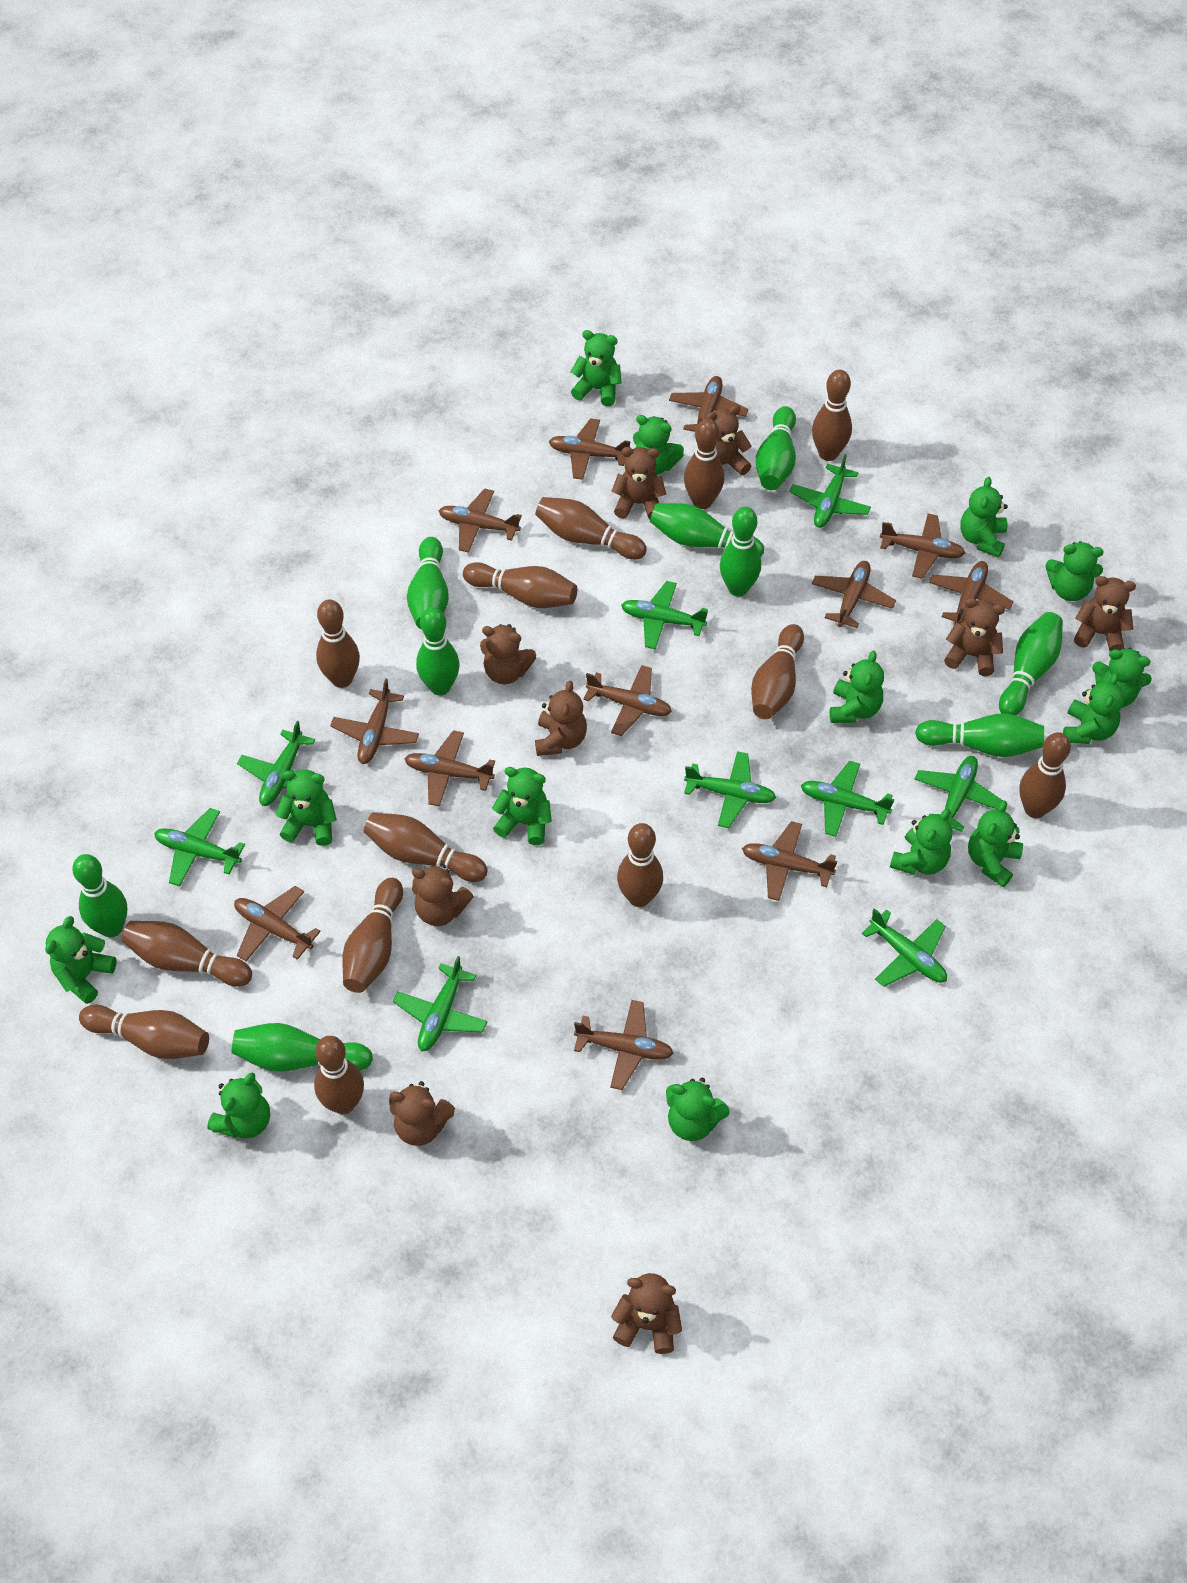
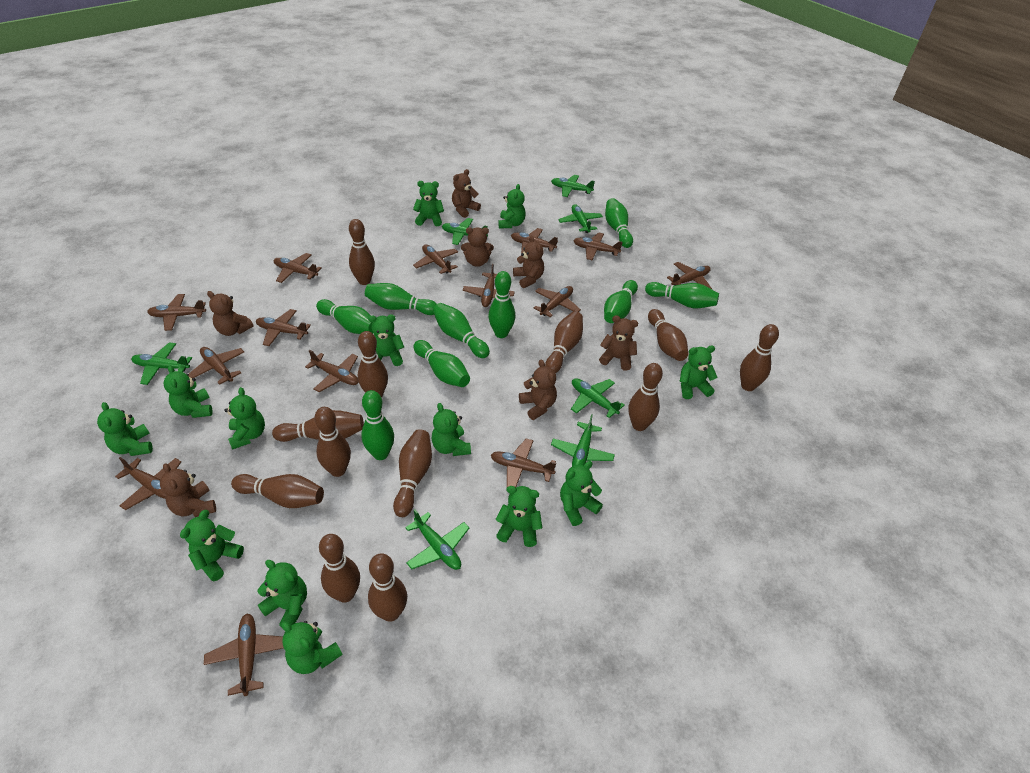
brown bowling pin: [79,1005,209,1059] [122,921,252,987] [314,1036,364,1114] [316,599,360,688] [342,878,403,993] [364,813,488,882] [463,562,577,608] [535,497,647,560] [617,823,663,907] [684,418,724,509] [751,624,804,719] [812,370,852,461] [1019,732,1071,818] = 13 -> [231,474,324,508] [272,410,364,442] [314,407,351,477] [319,534,360,603] [349,219,375,285] [358,331,388,398] [368,553,407,622] [393,429,432,517] [545,311,583,373] [629,363,663,431] [648,309,688,361] [740,324,779,391] = 12
brown plane: [234,886,321,962] [330,678,419,764] [404,730,495,807] [439,488,522,553] [549,418,631,480] [574,1000,674,1090] [583,665,672,736] [669,376,749,432] [742,821,837,901] [812,561,896,628] [880,513,965,579] [929,561,1014,624] = 12 -> [115,457,181,510] [147,294,206,331] [188,347,244,385] [204,613,284,696] [256,309,311,346] [274,253,322,283] [305,350,359,392] [413,244,458,274] [463,264,515,307] [491,439,556,488] [511,228,558,254] [534,286,581,317] [573,232,623,260] [667,262,712,289] = 14
brown teddy bear: [389,1081,455,1146] [412,864,474,926] [480,624,536,684] [535,681,587,756] [611,447,666,519] [611,1273,682,1354] [705,405,752,475] [944,598,1005,676] [1074,576,1136,651] = 9 -> [160,463,216,517] [207,291,254,336] [452,169,481,218] [461,227,494,267] [513,236,544,288] [519,359,557,420] [599,315,638,371] = 7
green plane: [154,808,245,887] [237,721,315,806] [393,956,487,1051] [621,581,708,649] [684,751,776,828] [789,454,871,528] [801,761,895,837] [862,908,947,987] [914,756,1003,832] = 9 -> [131,342,192,385] [405,509,469,570] [442,218,488,245] [551,175,595,197] [551,414,615,466] [558,204,603,233] [571,378,625,418] = 7
green teddy bear: [45,916,117,1004] [207,1072,270,1138] [276,769,337,846] [492,767,552,845] [571,330,622,406] [633,415,684,475] [666,1078,730,1141] [830,651,884,723] [890,809,952,875] [960,477,1008,558] [968,801,1023,887] [1045,541,1104,601] [1063,673,1124,744] [1092,648,1152,707] = 14 -> [97,402,153,456] [164,365,213,418] [180,510,244,582] [225,387,265,450] [257,560,307,626] [281,621,343,674] [368,315,404,366] [413,181,444,226] [431,403,471,456] [495,486,542,547] [498,184,526,228] [560,461,603,526] [679,345,717,399] = 13

